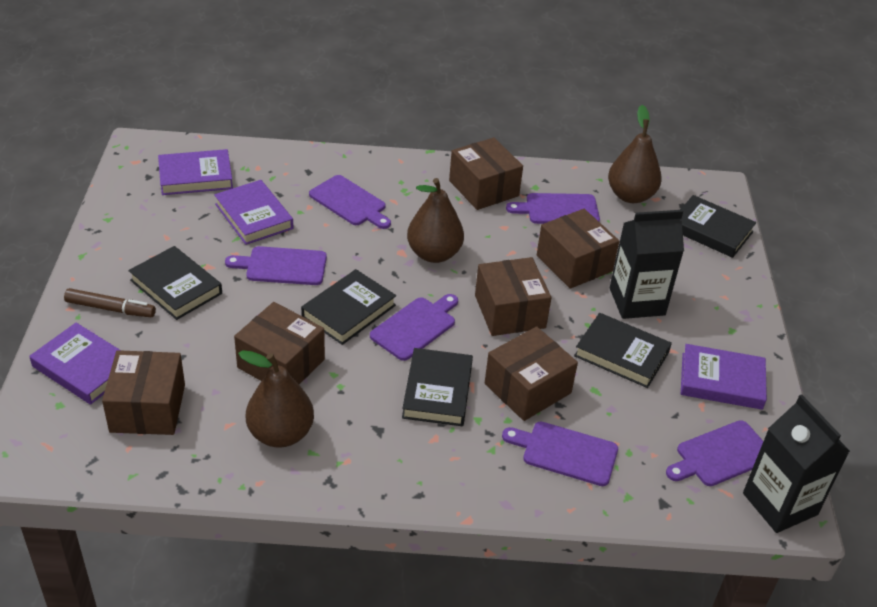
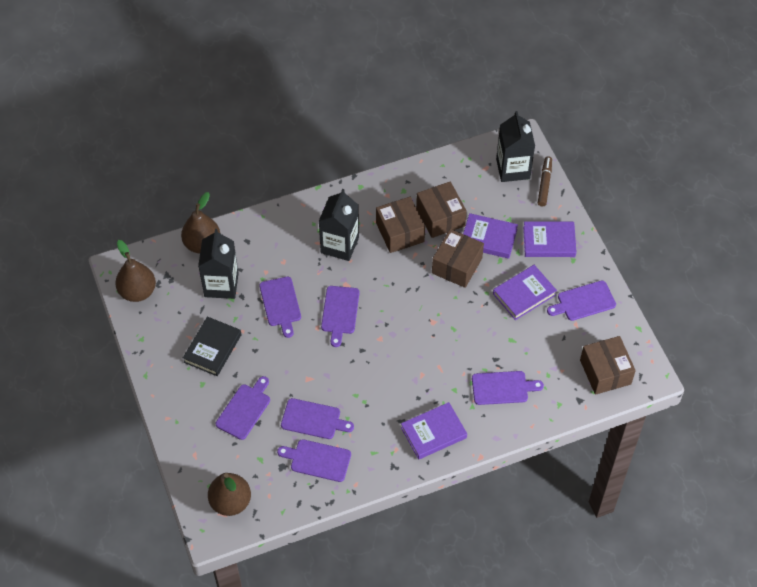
black book: [128,246,222,320] [301,269,396,345] [402,348,473,426] [574,313,672,388] [680,195,756,258] = 5 -> [183,317,242,376] = 1
black carton: [610,210,684,319] [743,394,850,533] = 2 -> [198,229,239,299] [319,189,359,261] [496,111,535,182] = 3
brown box: [102,350,185,435] [234,302,325,384] [449,137,523,210] [475,257,552,336] [485,326,578,421] [537,209,619,289] = 6 -> [376,197,425,253] [416,181,467,238] [432,229,484,288] [580,336,636,395] = 4
purple cutting board: [225,246,327,285] [309,175,391,229] [370,294,458,361] [502,422,618,486] [506,193,600,224] [666,420,763,486] = 6 -> [216,376,270,440] [260,277,301,338] [277,439,351,482] [281,398,354,439] [321,286,359,347] [472,371,544,405] [547,281,616,321] = 7

